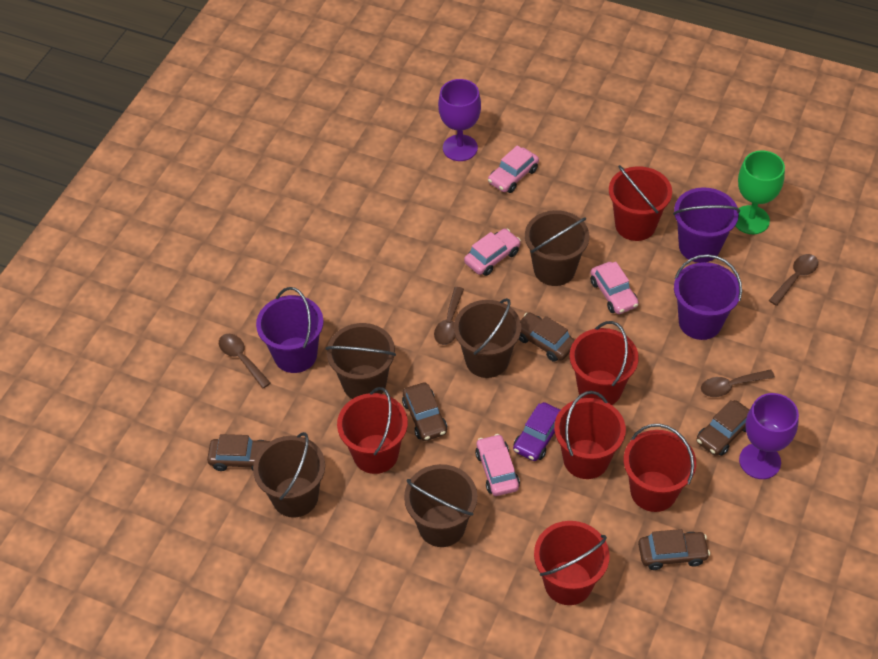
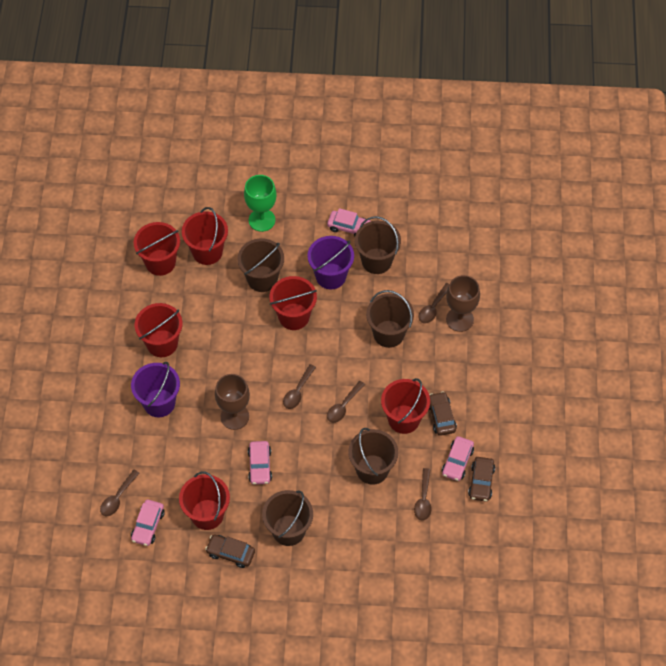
brown car: [207,434,270,471] [402,383,447,441] [519,312,575,362] [638,529,710,570] [696,400,749,456] = 5 -> [205,535,255,568] [429,391,457,436] [468,457,495,502] = 3
brown goblet: none = 0 -> [215,374,250,430] [446,275,480,332] = 2
brown spoon: [219,334,271,389] [434,287,464,345] [701,369,775,397] [769,254,818,306] = 4 -> [100,470,140,516] [283,364,316,409] [327,381,365,423] [414,468,431,521] [418,283,449,323] = 5
purple bucket: [256,287,324,373] [673,187,740,263] [674,254,742,340] = 3 -> [131,362,180,417] [308,236,354,289] = 2
purple car: [513,402,560,461] = 1 -> none = 0
purple goblet: [438,79,481,161] [739,393,799,479] = 2 -> none = 0

